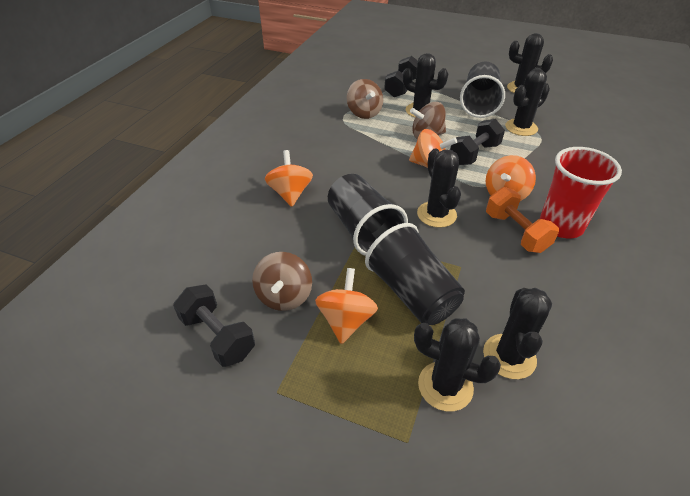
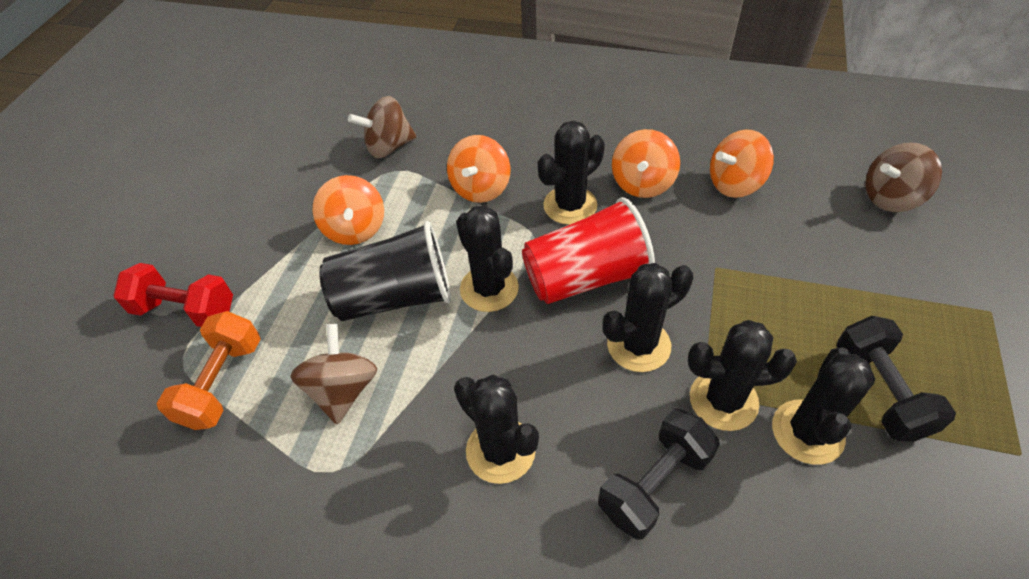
black cup: [328,174,408,256] [365,223,465,325] [460,62,505,118] = 3 -> [319,221,451,321] = 1
black dumbbell: [173,284,255,367] [384,56,418,97] [450,119,505,165] = 3 -> [598,409,720,540] [836,316,956,442] = 2
red dumbbell: none = 0 -> [113,263,233,327] = 1

